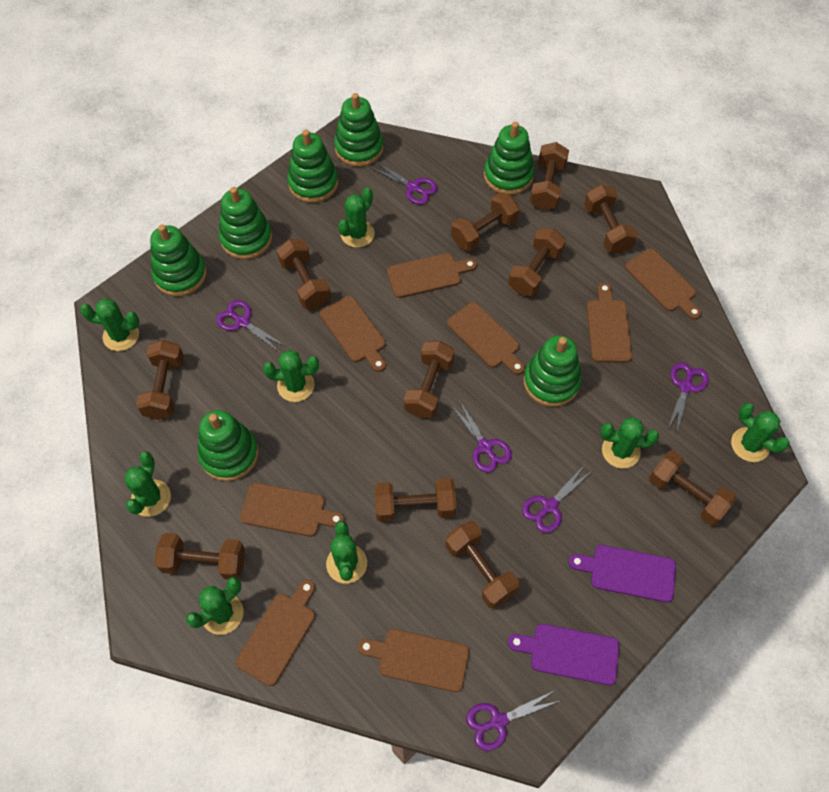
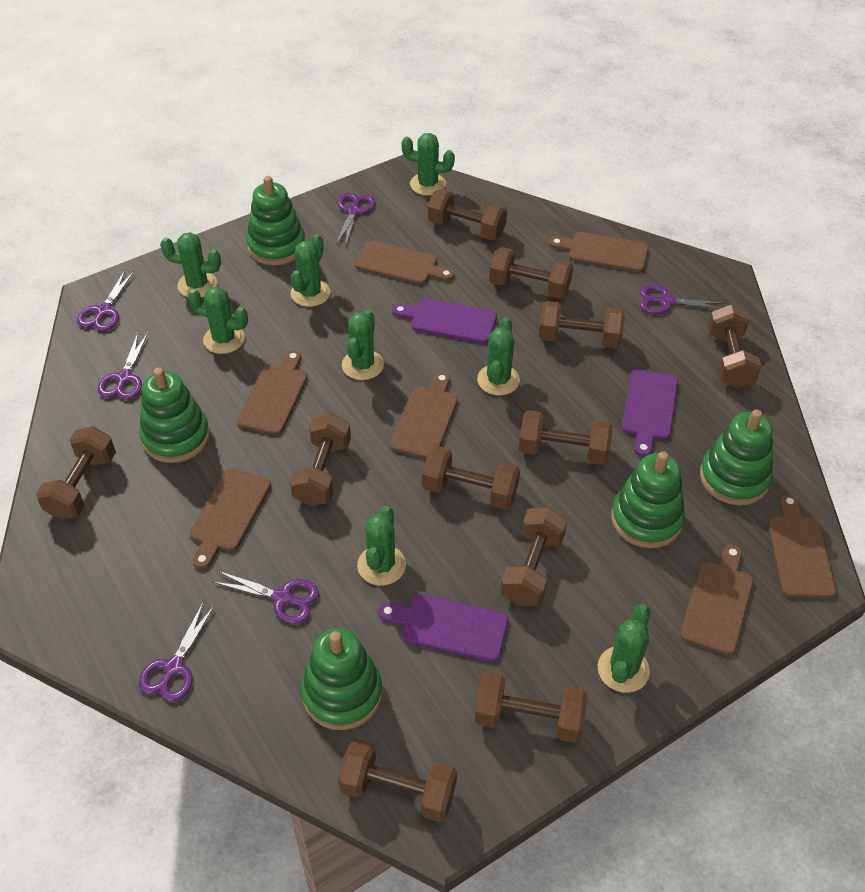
brown cutting board: [235,579,315,686] [240,483,344,537] [320,296,386,372] [358,629,469,692] [387,253,477,298] [447,302,525,375] [587,283,632,362] [625,249,701,320] = 8 -> [190,469,271,569] [237,350,307,435] [354,240,454,285] [390,372,458,459] [549,232,649,272] [680,545,753,656] [768,494,836,599] = 7
green stacking toy: [150,224,207,296] [198,410,259,481] [219,187,272,259] [287,130,338,203] [334,93,384,167] [484,122,534,195] [523,335,581,407] = 7 -> [139,368,210,463] [246,176,305,265] [301,628,382,730] [611,451,685,548] [700,409,773,505] = 5
purple cutting board: [508,624,620,685] [568,545,676,602] = 2 -> [378,594,508,662] [392,298,497,343] [622,369,678,457] = 3

